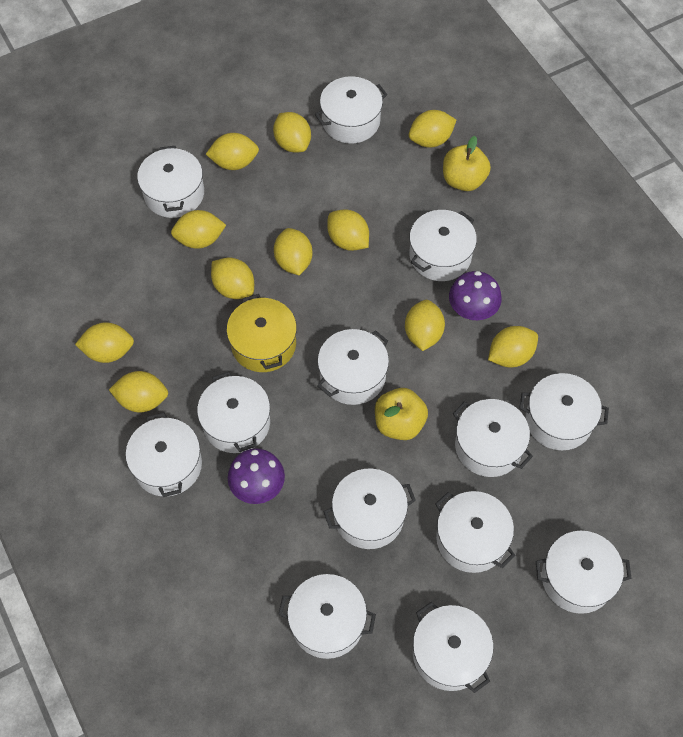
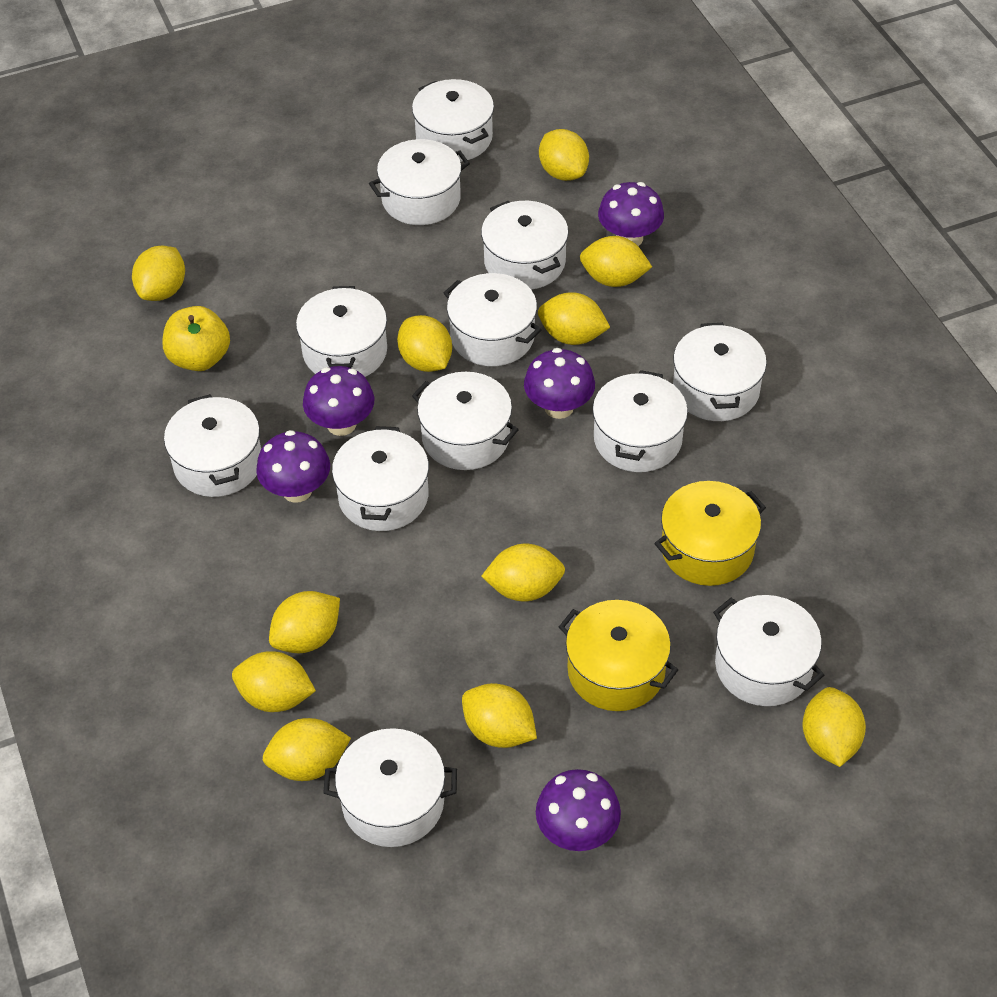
purple mushroom: [228,448,285,504] [449,271,502,320] = 2 -> [256,430,330,503] [303,366,374,436] [524,348,595,419] [536,769,621,851] [598,182,664,246] = 5
white pot: [126,413,202,497] [137,146,204,218] [197,372,270,453] [278,574,376,659] [315,76,387,144] [317,329,389,405] [324,469,416,549] [409,210,477,281] [413,602,493,693] [435,491,516,573] [453,399,533,477] [519,373,609,450] [536,531,632,614] = 13 -> [164,394,261,497] [296,286,387,377] [323,728,457,847] [332,426,429,531] [369,139,470,225] [412,79,494,162] [412,372,519,470] [444,273,542,366] [481,201,568,290] [593,370,688,472] [673,323,767,421] [713,595,824,706] = 12
yellow apple: [375,388,428,440] [443,136,491,191] = 2 -> [162,306,230,371] = 1
yellow pot: [227,294,297,372] = 1 -> [559,600,678,711] [654,481,766,586] = 2

